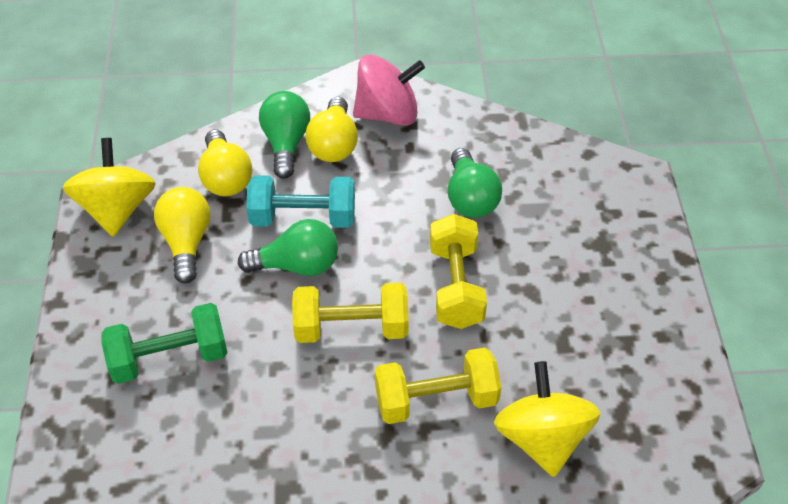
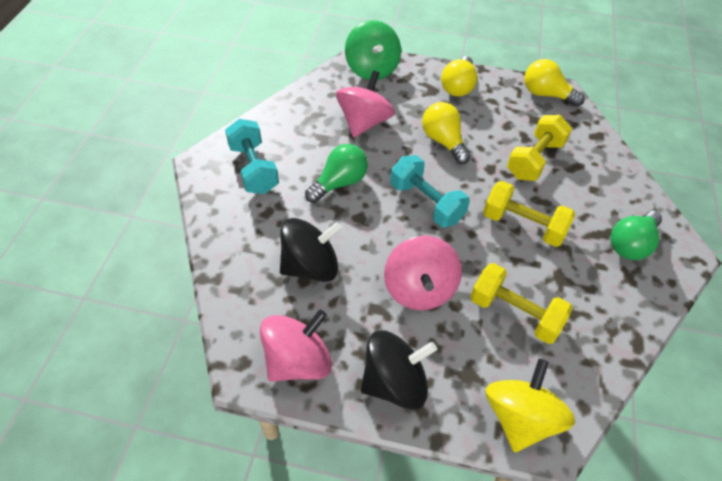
black spinning top: none = 0 -> [280,218,342,282] [361,330,437,410] = 2
green dumbbell: [102,303,228,384] = 1 -> none = 0
green light bulb: [238,219,338,276] [259,91,310,179] [448,148,502,218] = 3 -> [305,144,368,203] [611,211,662,260] = 2
green spinning top: none = 0 -> [345,20,401,80] = 1
pink spinning top: [353,54,425,126] = 1 -> [260,310,332,382] [336,70,395,137] [384,236,462,310] = 3
turquoise dumbbell: [246,175,355,228] = 1 -> [225,119,279,194] [390,155,470,228] = 2
yellow spinning top: [63,138,156,237] [494,361,601,477] = 2 -> [485,359,575,452] = 1

